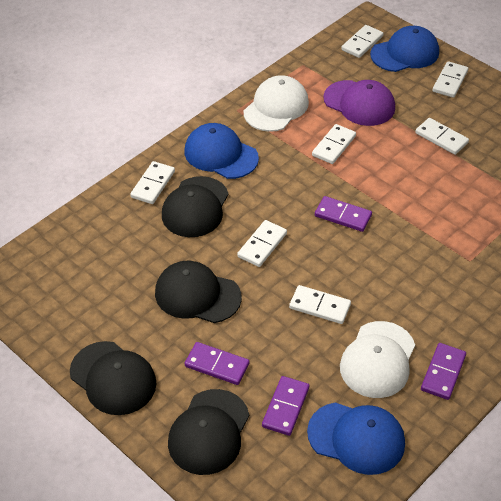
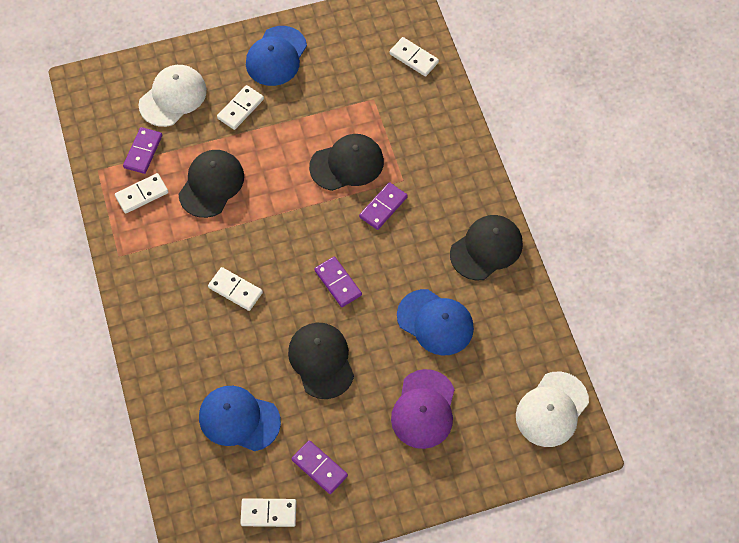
white domino: [130,161,175,204] [237,220,287,267] [289,285,351,324] [312,124,356,164] [341,25,383,58] [415,118,469,155] [432,61,468,98] = 7 -> [115,173,168,214] [208,267,263,311] [217,85,264,130] [240,498,297,527] [389,37,439,76] = 5

